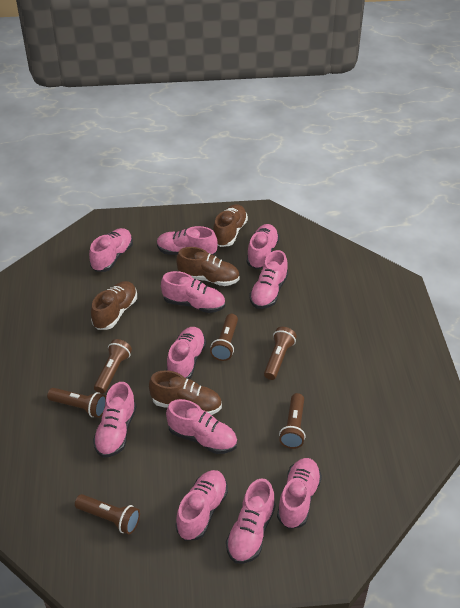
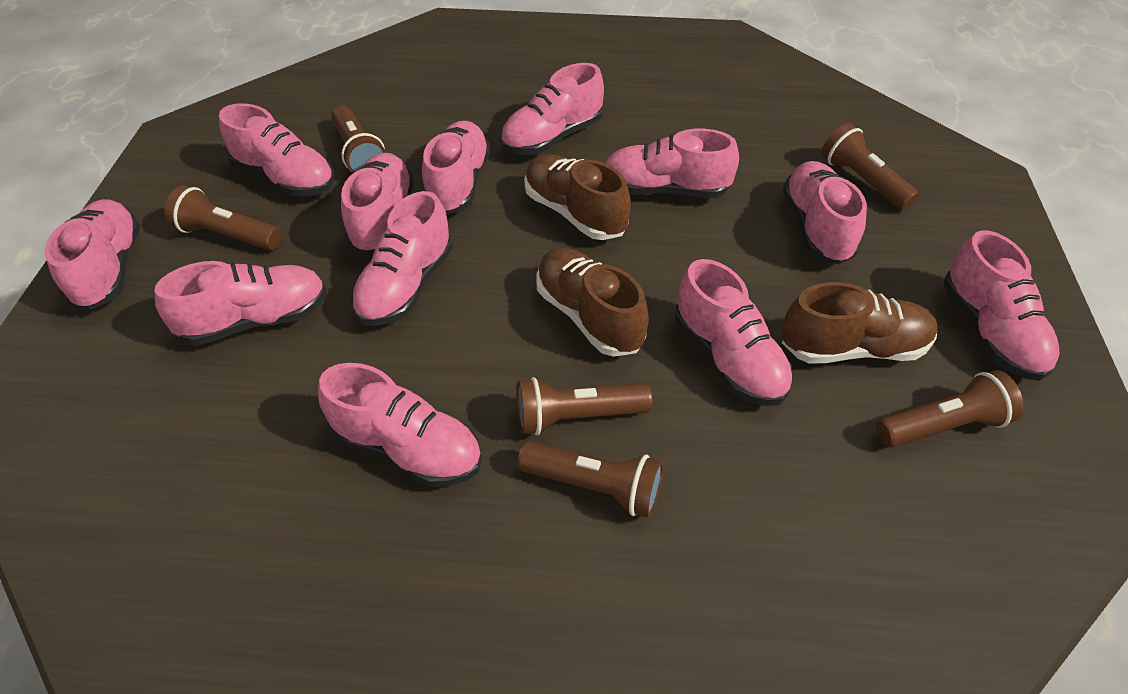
brown shoe: [91,281,137,330] [149,370,222,415] [176,247,240,286] [213,204,248,247] = 4 -> [524,154,631,240] [537,248,649,357] [782,282,938,364] = 3
pink shoe: [89,228,133,272] [93,382,136,458] [157,226,217,255] [161,271,225,313] [166,399,237,454] [167,327,206,379] [175,470,228,541] [226,479,276,564] [247,224,280,269] [249,250,288,309] [277,458,322,529] = 11 -> [44,199,140,310] [154,261,327,346] [219,103,334,196] [318,363,482,487] [341,153,414,254] [351,191,453,326] [422,121,490,214] [500,63,604,155] [605,129,739,198] [675,259,794,406] [783,161,867,264] [943,230,1060,381] = 12

